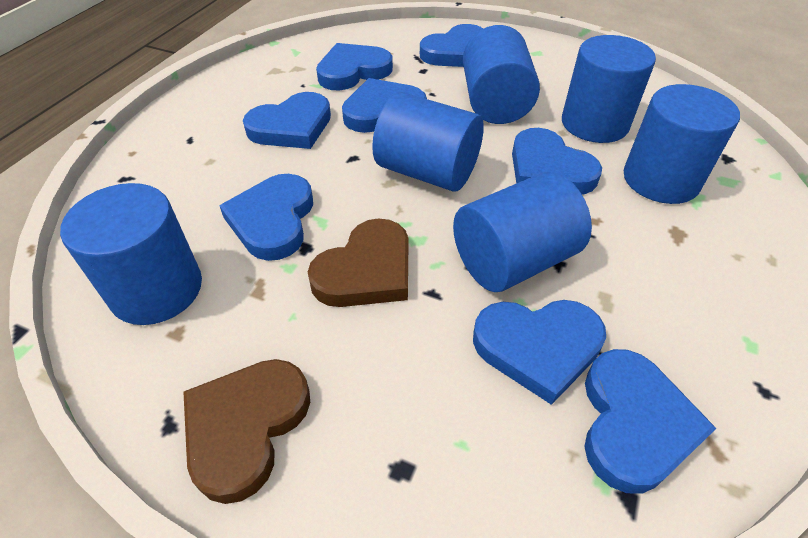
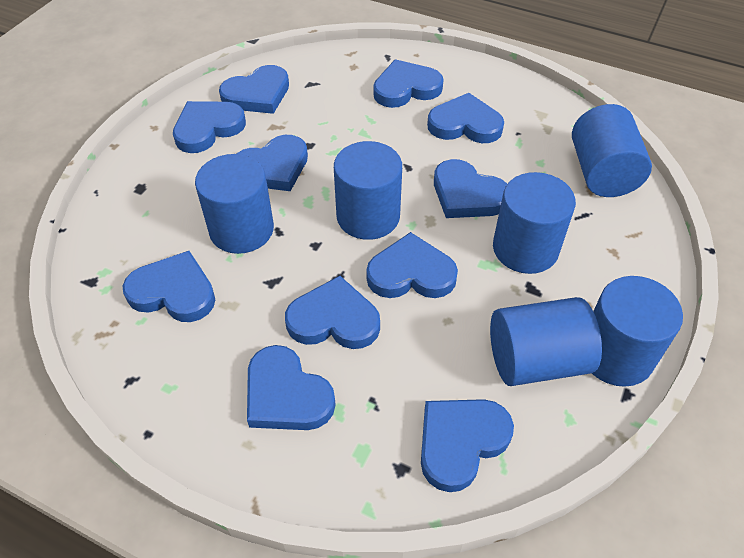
blue heart: [219,174,313,261] [243,92,331,149] [316,43,393,91] [342,78,427,133] [420,24,483,67] [473,300,606,405] [512,128,602,195] [584,349,716,494] = 8 -> [122,251,215,322] [173,101,246,153] [219,65,289,114] [236,135,308,191] [247,345,336,430] [285,276,380,349] [366,232,458,298] [373,59,444,108] [421,399,514,492] [427,93,504,143] [434,159,507,218] = 11
brown heart: [183,359,310,504] [308,218,409,307] = 2 -> none = 0

